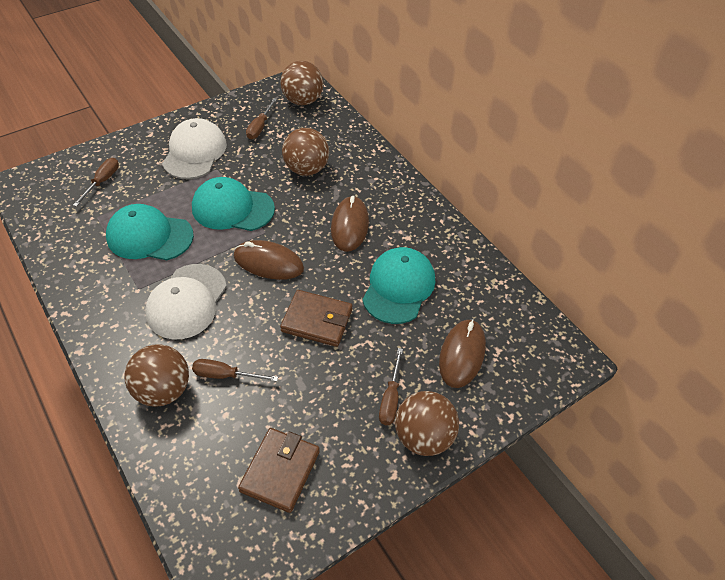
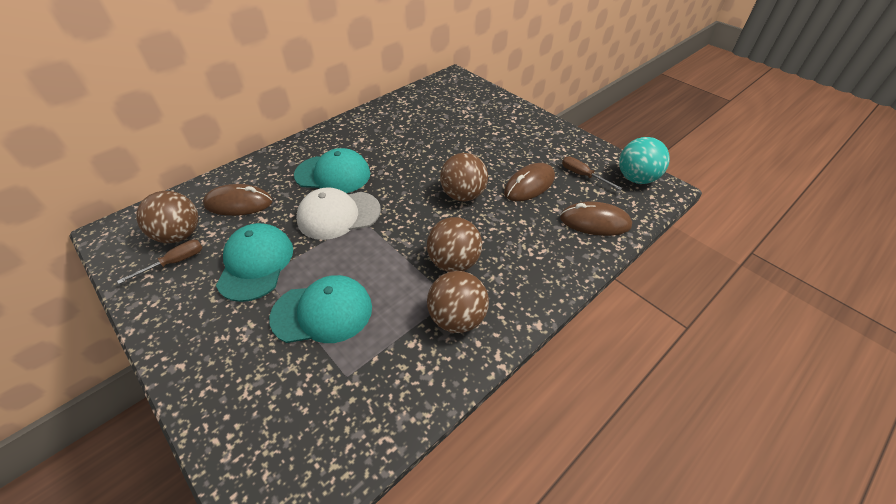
brown screwdriver: [73,158,119,207] [192,359,278,382] [246,98,277,139] [379,348,403,425] = 4 -> [117,240,203,284] [562,157,622,190] = 2
brown wallet: [238,428,320,513] [280,290,352,347] = 2 -> none = 0
turquoise ball: none = 0 -> [619,137,670,184] = 1
white cap: [145,264,227,339] [162,118,227,179] = 2 -> [296,187,381,240] = 1

